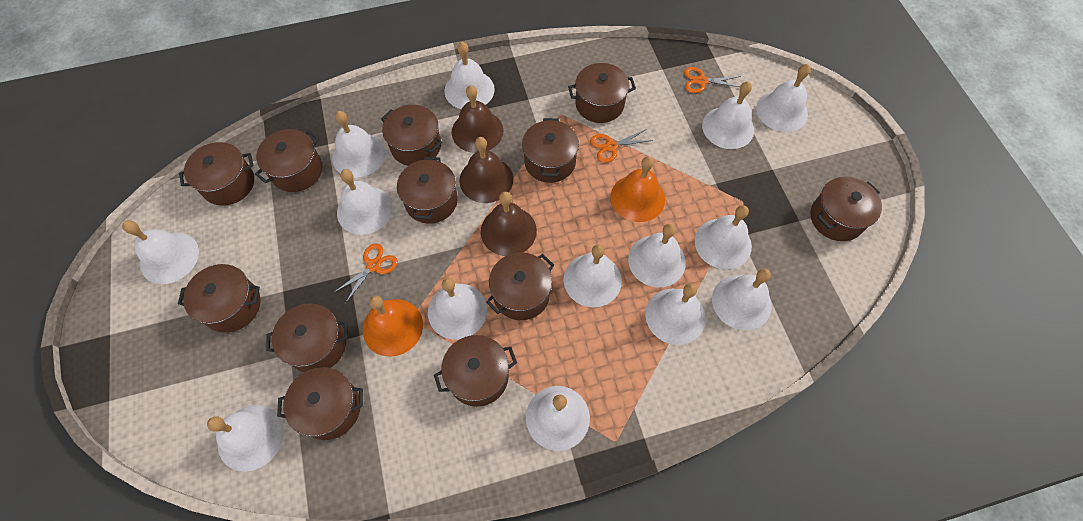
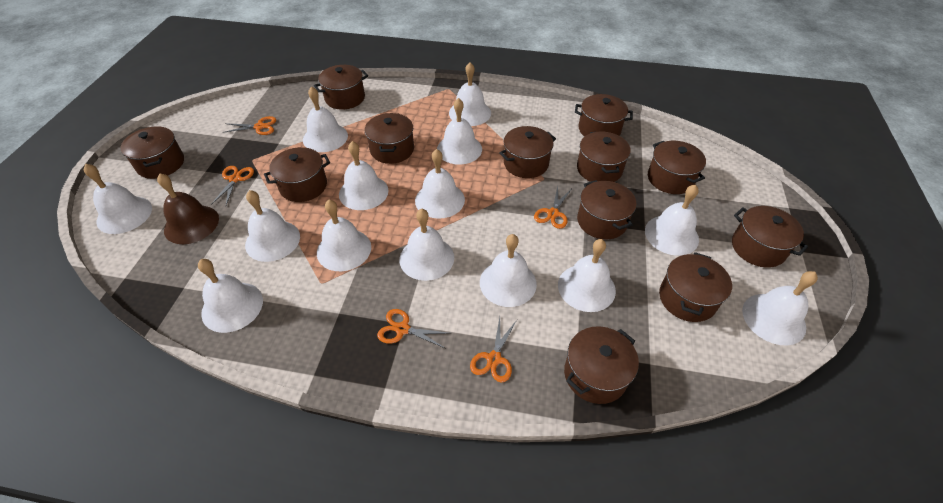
brown bell: [452,85,504,153] [459,137,513,203] [481,192,537,256] = 3 -> [157,173,219,244] = 1
orange bell: [363,296,423,357] [610,156,665,222] = 2 -> none = 0
orange scissors: [333,243,398,304] [590,129,653,163] [684,67,741,93] = 3 -> [211,166,254,205] [223,116,276,135] [377,309,449,348] [470,317,517,382] [534,186,571,229] = 5

